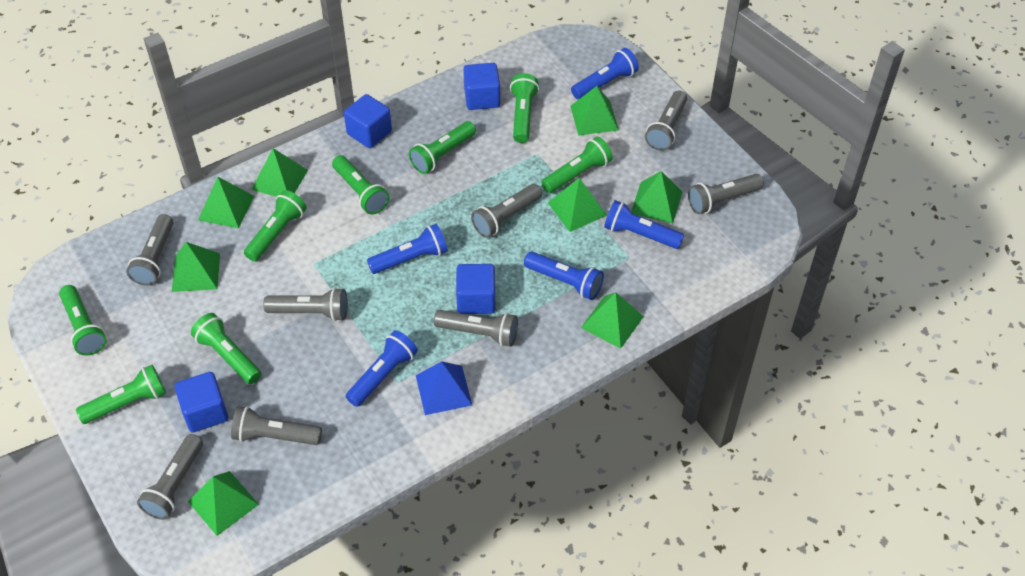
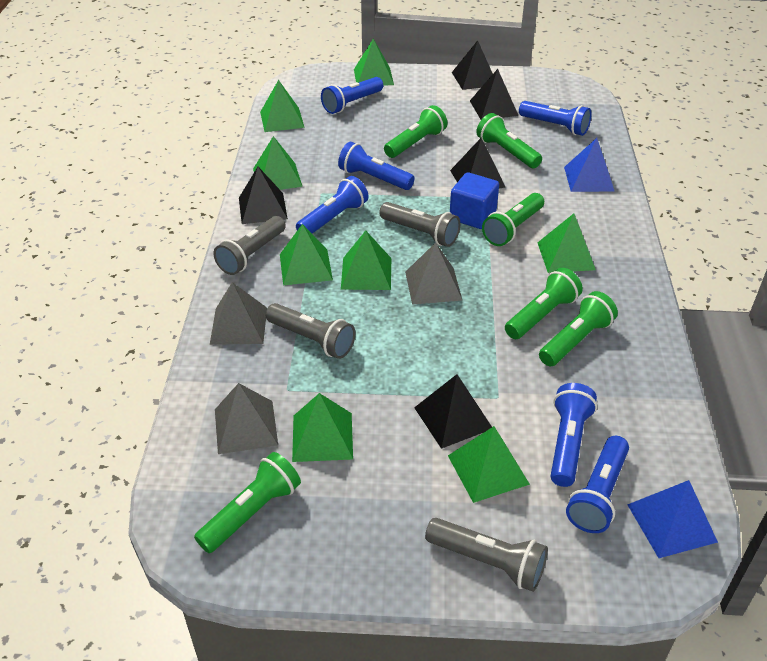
black pyramid: none = 0 -> [239,167,288,224] [414,374,492,449] [450,138,506,189] [452,40,493,90] [470,69,519,120] = 5
blue cube: [175,372,228,432] [344,94,392,148] [456,264,495,314] [463,63,500,110] = 4 -> [450,172,499,229] = 1
blue flashlight: [345,330,418,407] [367,224,448,274] [524,252,604,300] [571,48,639,100] [604,200,684,249] = 5 -> [296,176,368,234] [321,77,383,114] [338,142,415,190] [519,101,592,136] [551,383,597,487] [566,436,629,533] = 6
blue pyramid: [416,361,472,415] = 1 -> [564,138,615,192] [627,480,718,558] = 2
green flashlight: [59,285,107,356] [76,365,166,424] [191,313,261,384] [244,190,307,262] [332,155,390,214] [409,121,476,174] [510,73,539,143] [541,136,613,193] = 8 -> [194,452,301,553] [384,105,447,158] [476,113,542,168] [482,193,544,246] [505,268,583,339] [539,291,618,367] = 6
grey flashlight: [126,214,174,286] [137,434,203,520] [231,406,322,445] [263,288,348,321] [434,310,518,347] [471,184,542,238] [645,91,687,151] [688,174,764,214] = 8 -> [213,216,286,275] [266,303,355,359] [379,202,460,247] [425,518,548,592] = 4
grey pyramid: none = 0 -> [210,282,267,345] [215,383,278,454] [405,242,462,305] = 3

